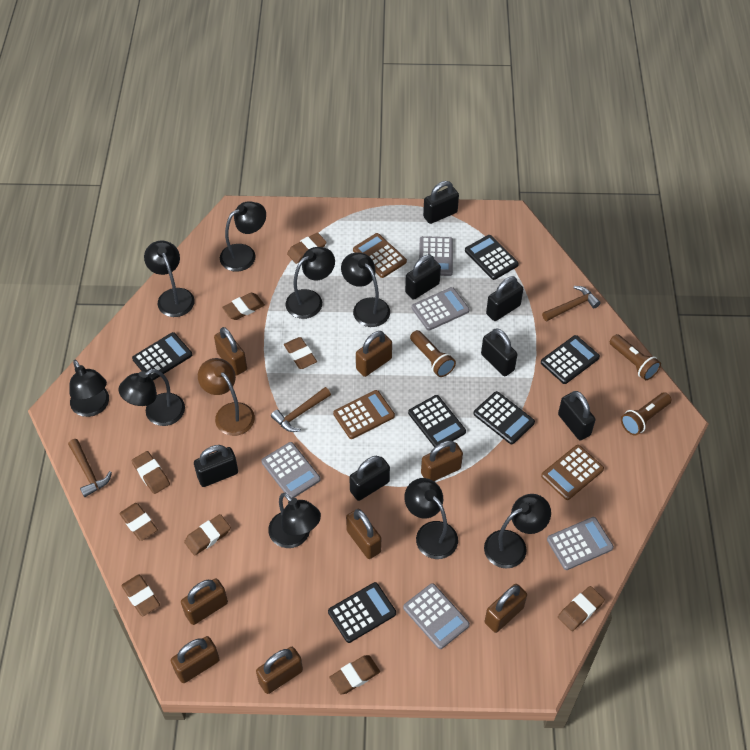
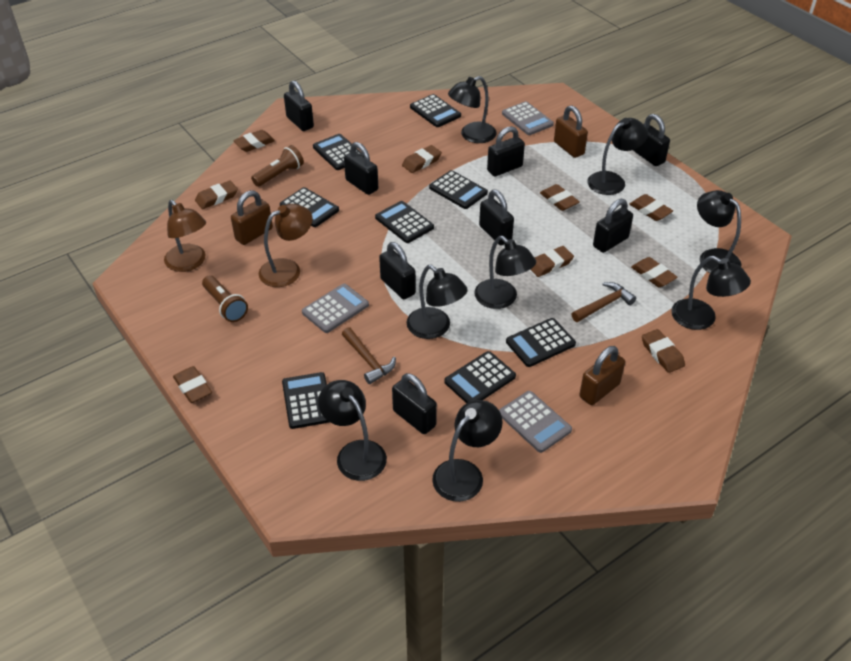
black calculator: [132,332,192,380] [328,582,396,643] [408,395,466,447] [465,235,519,280] [473,391,535,444] [541,335,600,384] = 6 -> [280,187,339,227] [282,372,330,429] [313,134,364,170] [375,201,434,243] [410,94,461,127] [429,170,488,209] [444,351,516,403] [506,318,576,367] = 8
black lamp: [69,360,109,417] [118,369,185,426] [144,241,195,317] [220,201,266,272] [268,493,321,548] [286,247,335,319] [341,253,390,327] [404,478,458,559] [484,494,551,568] = 9 -> [318,380,387,481] [406,265,468,339] [432,400,503,502] [448,76,496,143] [474,236,536,309] [587,118,648,195] [671,256,751,330] [697,190,742,273] = 8
black padlock: [194,445,238,487] [349,456,390,501] [405,255,441,300] [423,181,459,224] [481,328,518,376] [486,276,523,321] [558,391,596,441] = 7 -> [284,81,314,131] [344,142,378,195] [379,242,416,299] [392,373,437,434] [479,190,514,245] [487,126,525,176] [593,199,633,253] [633,114,670,166] = 8
brown calculator: [333,390,395,439] [353,233,407,278] [541,445,604,500] = 3 -> none = 0
brown flashlight: [410,330,456,377] [610,334,661,380] [621,392,672,435] = 3 -> [202,275,248,322] [251,145,304,187] = 2
brown hammer: [68,439,112,497] [271,387,331,432] [542,286,601,321] = 3 -> [342,327,396,384] [571,282,636,322] = 2
brown lamp: [198,358,255,436] = 1 -> [164,200,206,272] [259,204,312,287] = 2
brown padlock: [171,636,220,683] [181,578,228,625] [214,327,247,376] [256,647,303,694] [346,509,381,559] [356,331,392,377] [421,440,463,481] [485,584,527,633] = 8 -> [231,190,273,245] [554,106,588,158] [579,346,625,405] = 3
grey calculator: [261,442,321,498] [403,583,470,649] [412,287,469,331] [419,236,453,276] [547,517,614,570] = 5 -> [302,284,369,333] [499,391,572,453] [502,101,554,135] = 3

